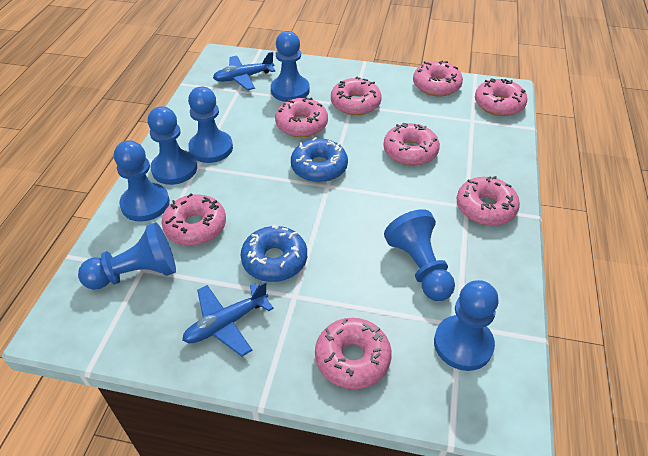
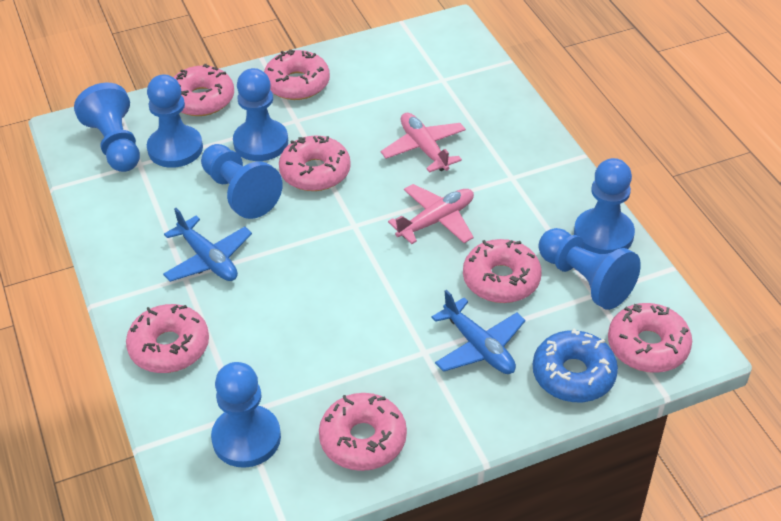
blue donut: [241,224,307,282] [291,137,348,182] = 2 -> [533,328,618,402] = 1
pink donut: [162,194,226,246] [275,97,328,137] [315,318,392,389] [331,76,382,115] [383,123,440,166] [413,61,463,97] [457,176,520,226] [475,79,527,116] = 8 -> [126,304,209,373] [173,64,234,116] [264,49,330,100] [279,136,351,191] [319,393,407,471] [463,239,542,303] [608,303,692,373] = 7
pink plane: none = 0 -> [381,113,466,173] [388,184,474,244] = 2

